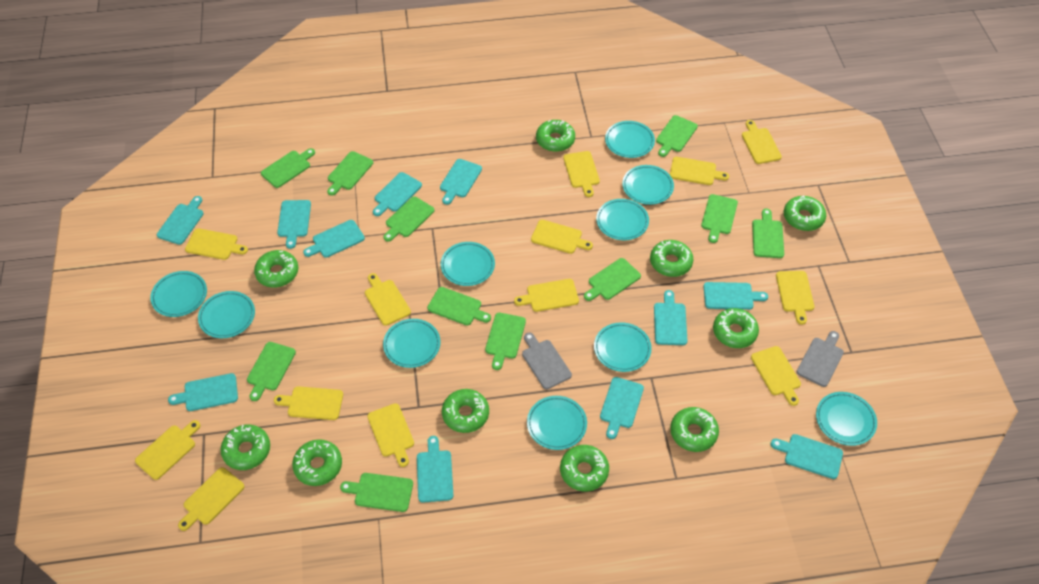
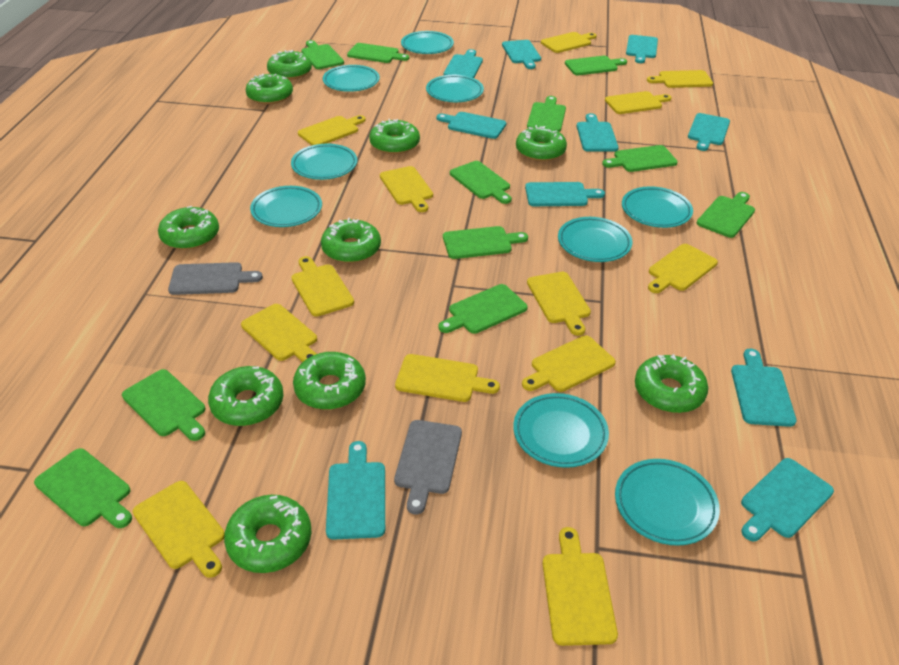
turquoise cutting board: [157,196,204,245] [168,373,238,411] [277,200,311,249] [303,220,365,258] [373,172,422,216] [417,436,453,503] [440,159,482,205] [600,377,644,439] [654,290,687,345] [703,282,768,310] [771,434,843,479] = 11 -> [326,441,385,540] [436,112,506,139] [444,49,483,78] [502,40,541,69] [525,182,605,206] [577,113,618,152] [626,35,658,63] [688,113,730,151] [731,349,797,427] [741,458,834,541] = 10
turquoise plate: [150,271,207,317] [198,291,255,338] [383,319,441,368] [441,242,495,286] [527,396,587,450] [594,322,652,372] [596,199,649,240] [605,121,655,158] [622,165,674,205] [816,392,877,446] = 10 -> [250,186,322,227] [291,144,358,180] [323,65,380,92] [401,31,454,54] [426,75,484,102] [513,393,609,468] [558,217,633,262] [615,459,720,546] [622,186,693,228] = 9

